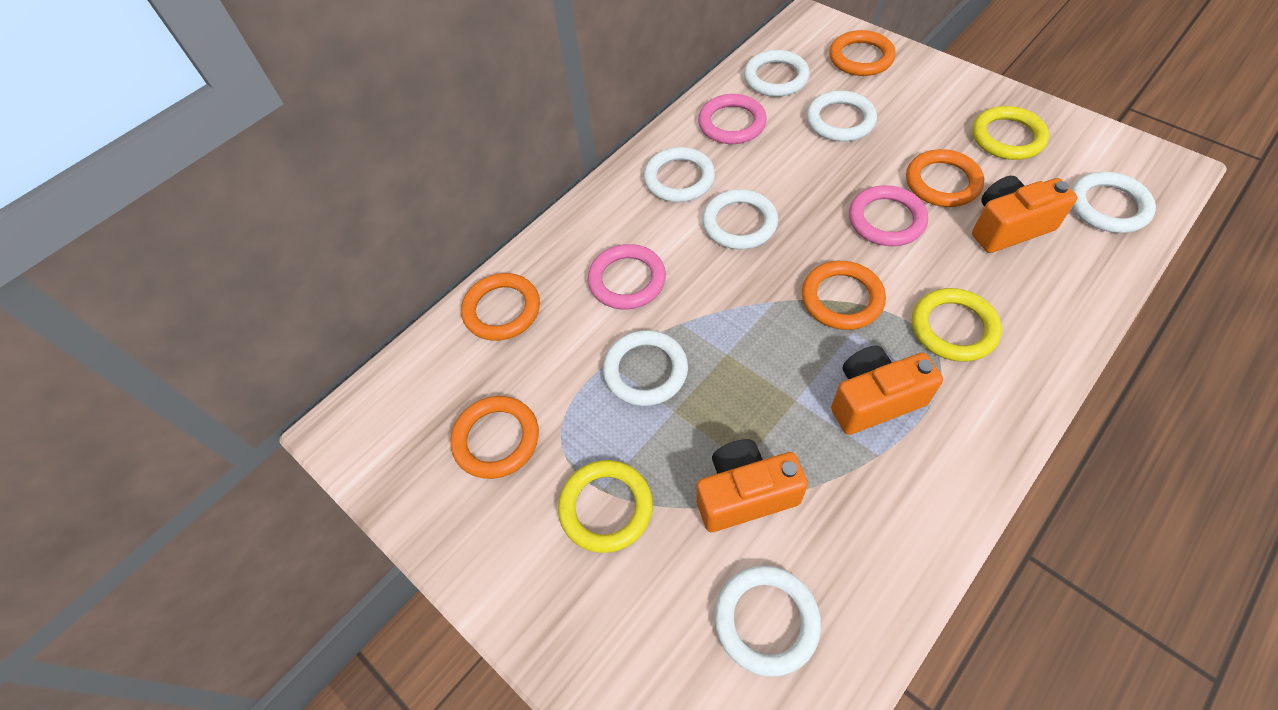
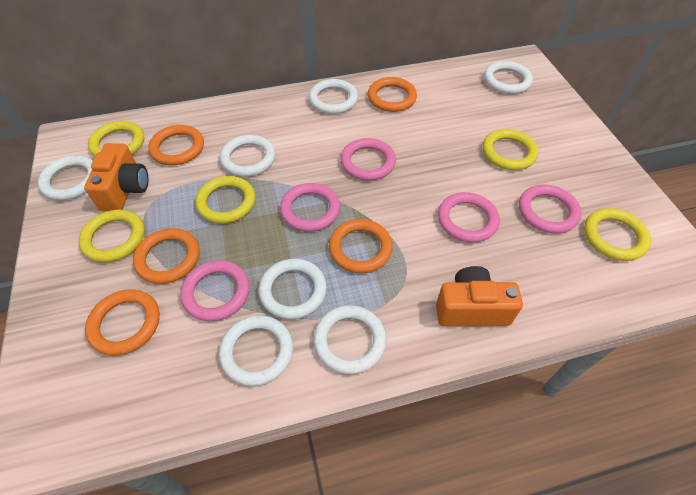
orange camera: [697,439,808,532] [831,345,943,435] [972,176,1077,253] = 3 -> [84,143,149,211] [436,266,523,326] = 2
pink ring: [588,244,666,309] [698,94,767,144] [849,185,928,246] = 3 -> [180,260,250,321] [280,183,340,232] [340,138,396,181] [438,192,500,243] [519,185,581,234] = 5
yellow ring: [558,460,653,553] [912,288,1002,362] [972,106,1049,160] = 3 -> [78,209,145,262] [88,121,144,157] [195,176,255,224] [483,129,538,170] [584,208,651,261] = 5

